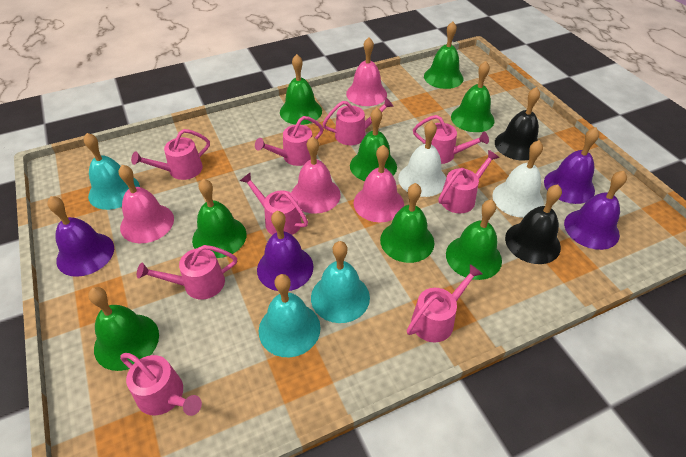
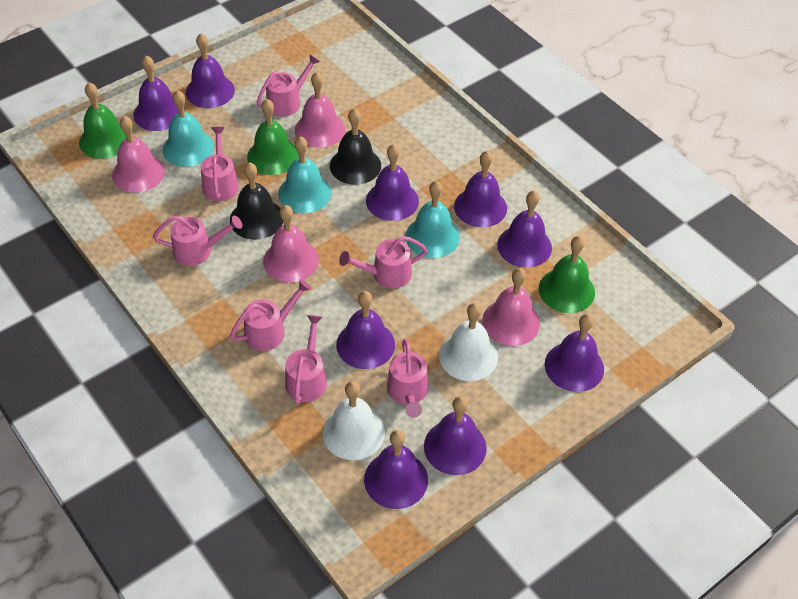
green bell: [88,287,159,371] [192,179,246,258] [280,54,322,125] [350,108,397,181] [380,183,434,263] [424,22,463,89] [446,199,502,280] [451,61,494,132] = 8 -> [79,83,126,159] [247,99,299,175] [539,236,595,313] = 3
pink watering can: [120,353,202,416] [131,129,210,180] [137,245,237,299] [240,173,308,235] [255,116,323,166] [323,98,393,145] [407,264,483,342] [413,115,489,164] [438,150,499,213] = 9 -> [153,216,243,266] [201,127,239,201] [230,279,312,351] [257,54,320,117] [285,315,327,405] [339,236,427,288] [387,339,428,418] = 7
purple bell: [47,196,114,277] [257,211,314,291] [544,127,599,204] [564,171,627,250] = 4 -> [133,55,178,131] [186,33,235,108] [336,291,395,369] [364,430,428,509] [366,144,419,221] [424,396,487,475] [454,151,507,227] [497,191,552,267] [545,314,604,392] = 9

